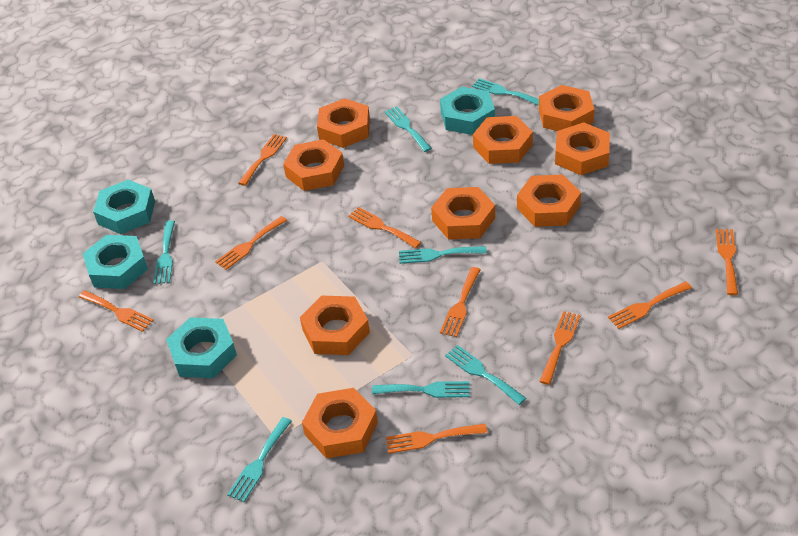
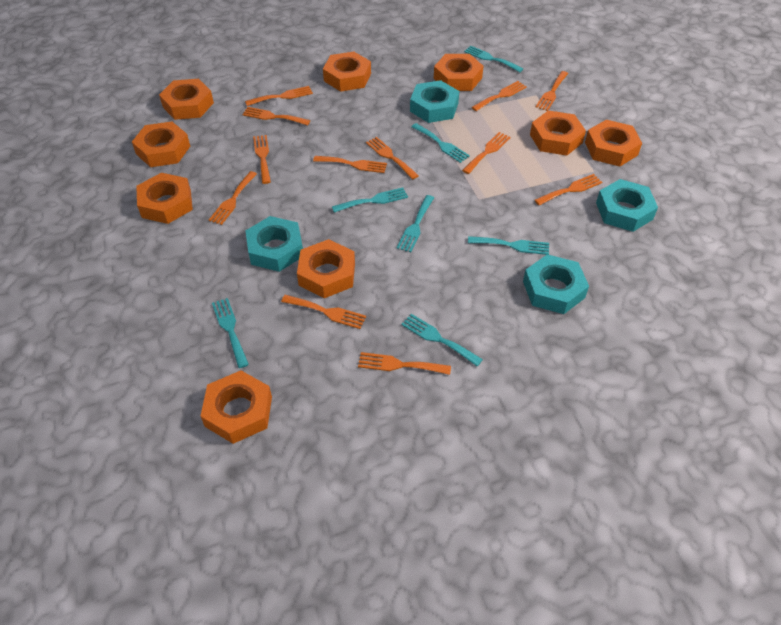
orange fork: [79,290,154,332] [215,216,287,270] [238,134,287,186] [348,207,421,248] [386,424,487,454] [440,267,481,337] [539,311,581,385] [608,282,692,329] [716,229,738,295] = 9 -> [209,171,257,225] [242,107,310,125] [245,86,313,106] [253,135,271,184] [281,295,366,329] [313,156,387,173] [358,352,451,375] [366,137,419,179] [462,132,511,174] [471,81,527,111] [535,174,602,205] [536,71,568,111] = 12

